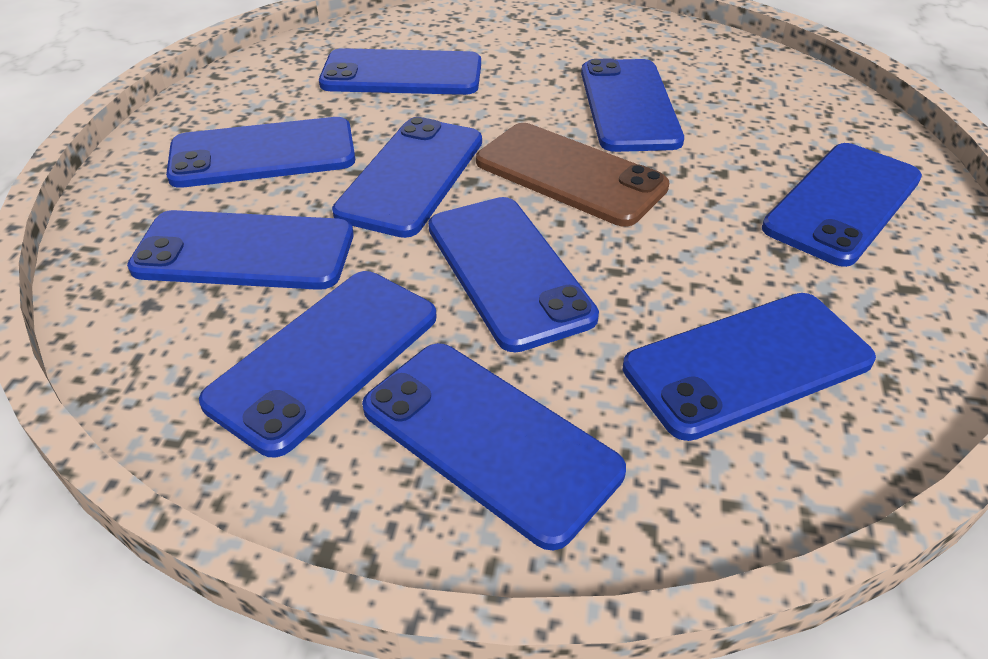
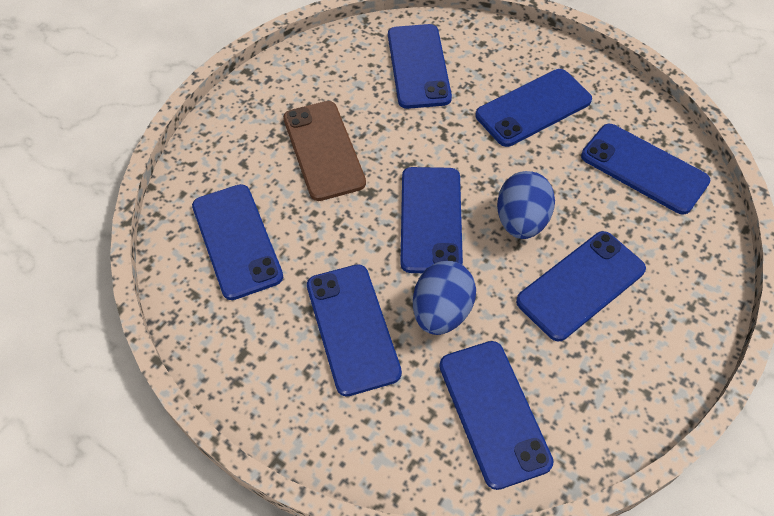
blue egg: none = 0 -> [413,261,476,335] [497,171,555,239] = 2
blue phone: [127,210,354,290] [166,117,355,188] [199,271,437,457] [319,48,481,95] [332,117,482,238] [362,343,626,550] [428,197,599,353] [581,58,684,152] [623,293,876,441] [762,143,922,267] = 10 -> [192,184,283,300] [307,264,402,396] [388,24,452,109] [400,167,463,273] [439,341,554,490] [475,69,592,147] [516,231,646,342] [581,124,711,214] = 8

